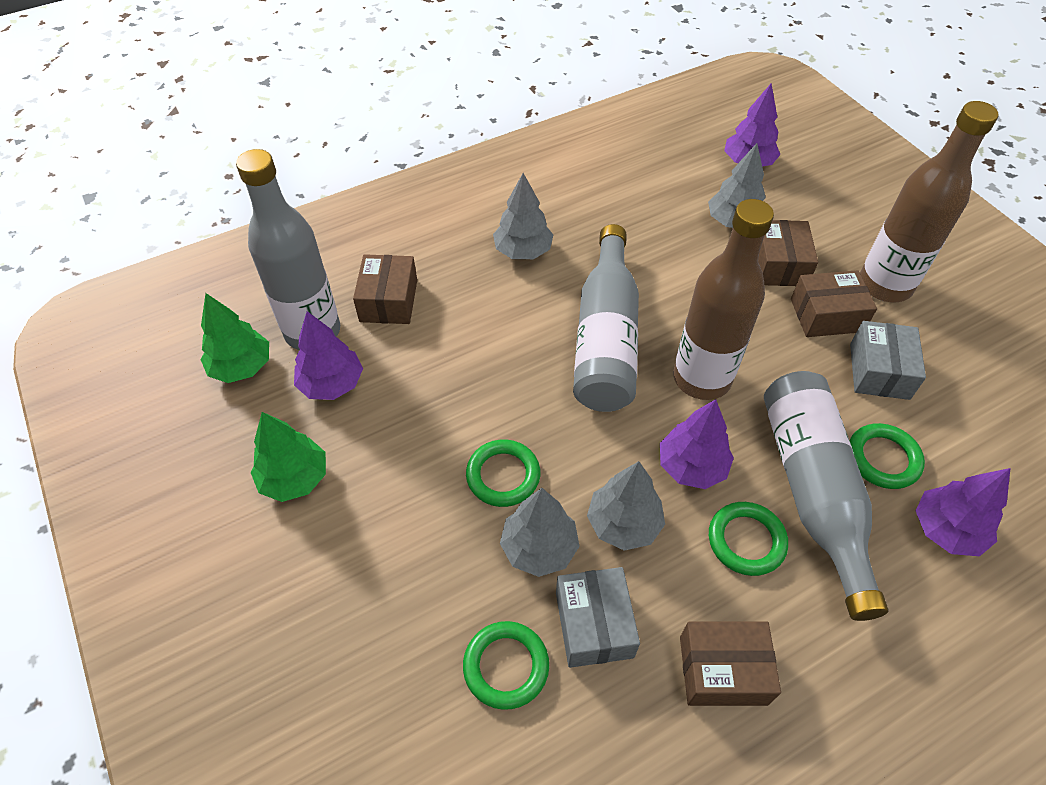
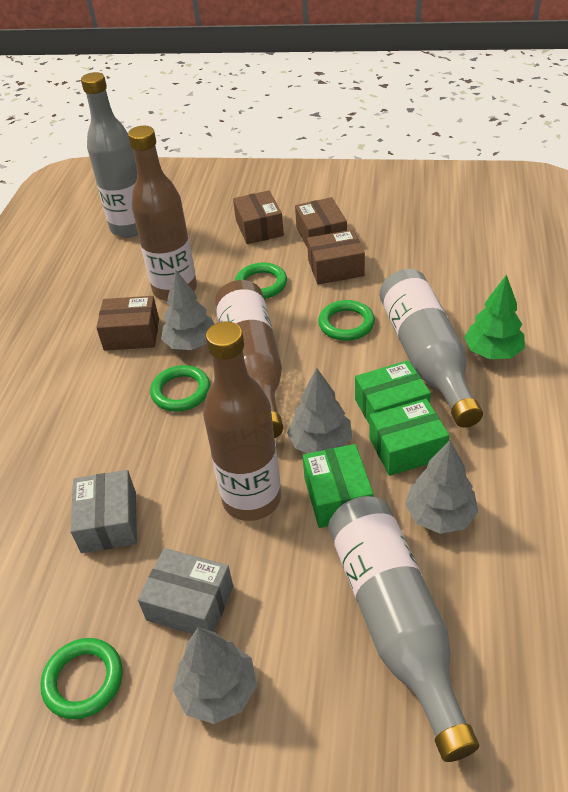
brown bottle: [673,199,774,400] [860,101,998,302] = 2 -> [128,126,197,301] [203,322,281,521] [215,280,283,438] = 3
green box: none = 0 -> [303,444,374,528] [355,360,431,425] [369,399,449,476] = 3
green tree: [201,293,269,383] [251,412,326,502] = 2 -> [464,274,525,359] = 1
purple tree: [294,311,363,400] [660,399,734,489] [724,83,780,167] [916,468,1010,556] = 4 -> none = 0

